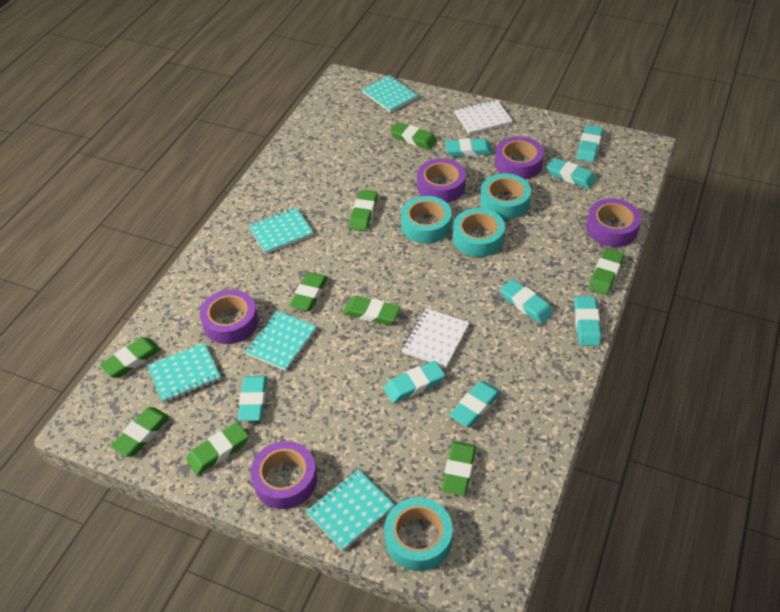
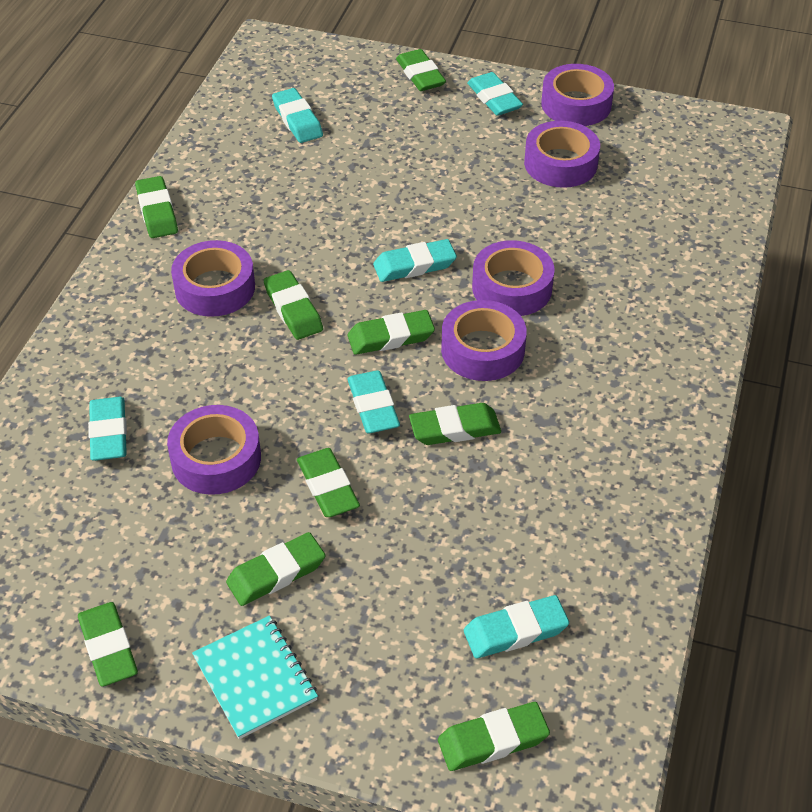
purple tape: [200,290,258,344] [250,441,317,509] [417,158,466,203] [495,136,544,180] [586,198,641,247] = 5 -> [167,405,261,495] [171,240,255,317] [441,300,527,381] [472,240,555,316] [524,121,600,188] [541,64,614,126] = 6
turquoise eraser: [238,376,267,421] [384,361,445,403] [445,138,493,157] [449,381,501,427] [500,279,554,324] [547,158,597,189] [574,296,601,346] [576,125,603,162] = 8 -> [88,397,127,461] [272,88,323,143] [347,370,400,433] [373,239,457,282] [464,595,569,658] [467,72,523,116] = 6
turquoise notebook: [147,343,221,403] [245,311,317,371] [248,207,314,254] [306,469,395,551] [362,75,419,112] = 5 -> [192,615,318,739] = 1
turquoise tape: [384,497,453,571] [401,196,452,244] [453,208,505,257] [480,173,531,220] = 4 -> none = 0
white notebook: [402,308,469,368] [454,99,512,135] = 2 -> none = 0

